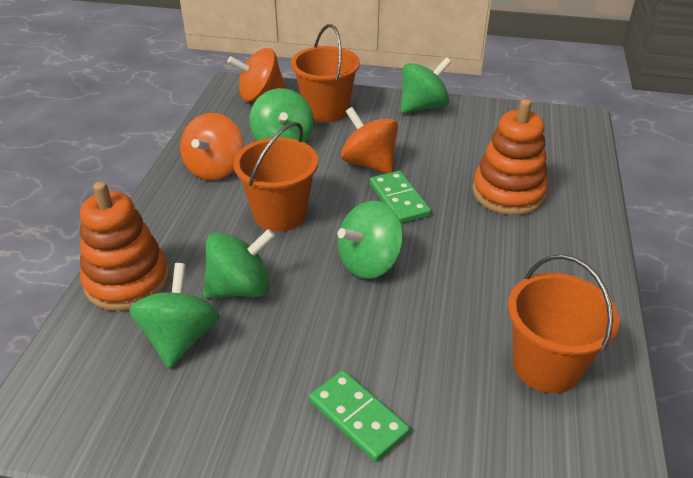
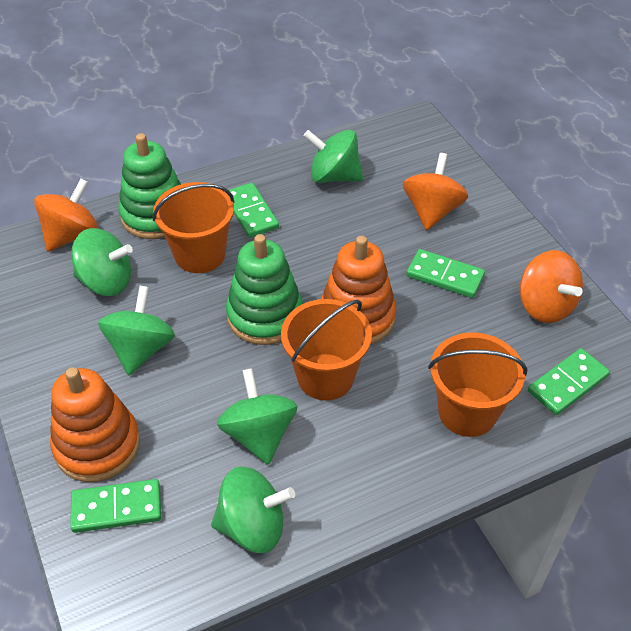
green domino: [309,370,410,462] [370,171,431,223] = 2 -> [70,479,161,533] [229,183,279,238] [406,249,485,298] [528,348,610,415] = 4
green stacking toy: none = 0 -> [118,133,181,239] [226,234,303,345] = 2

